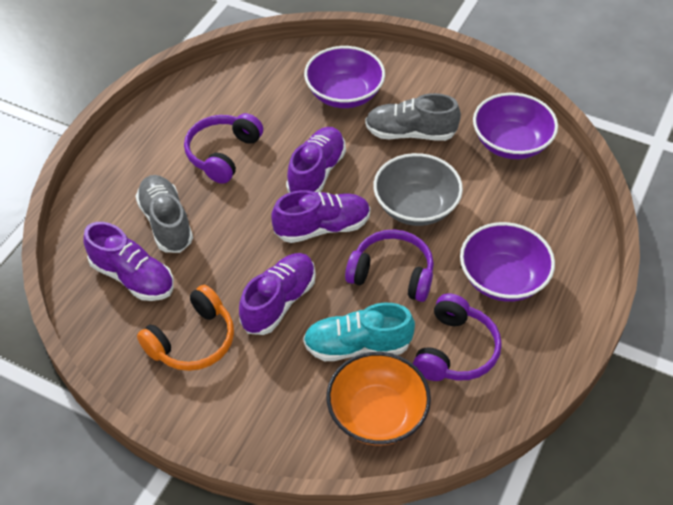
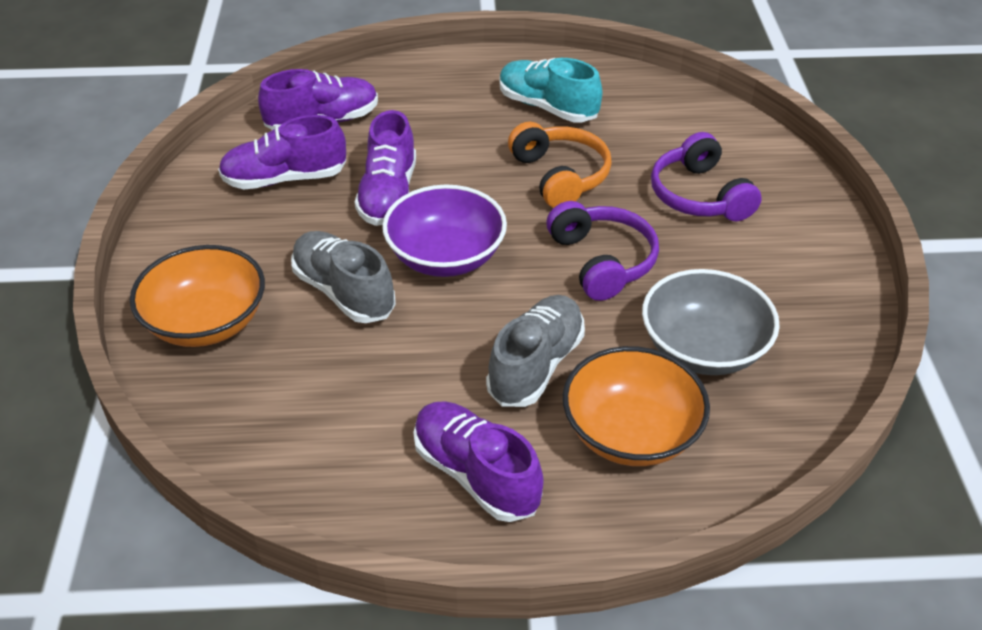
orange bowl: [326,352,431,445] = 1 -> [130,245,265,347] [563,346,710,466] = 2
purple bowl: [304,46,385,108] [460,222,555,302] [473,93,558,159] = 3 -> [382,184,507,277] = 1
purple headphones: [184,113,263,184] [345,230,434,302] [413,293,502,381] = 3 -> [546,201,659,301] [651,132,762,221] = 2

